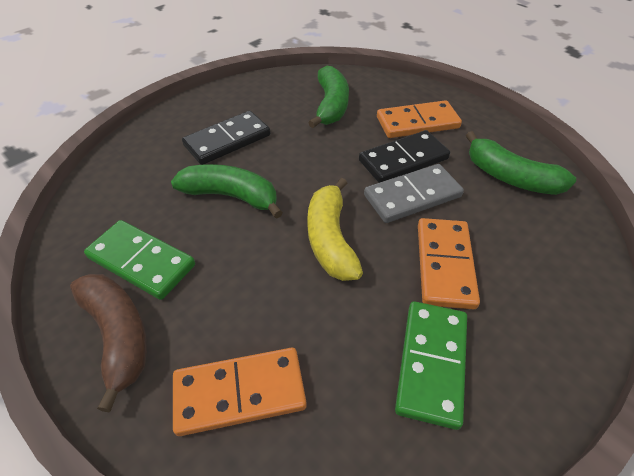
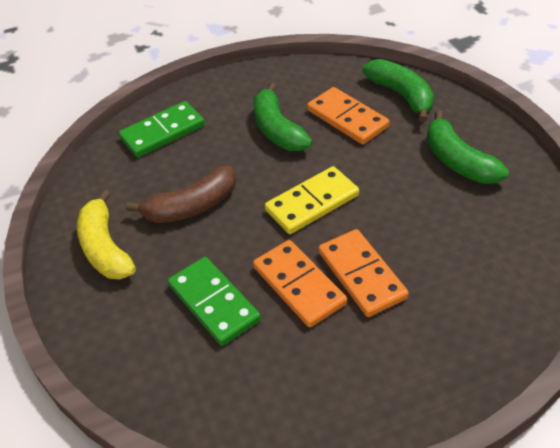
black domino: [182,111,270,165] [359,130,450,183] = 2 -> none = 0
grey domino: [364,164,464,223] = 1 -> none = 0
yellow domino: none = 0 -> [265,166,359,234] = 1

